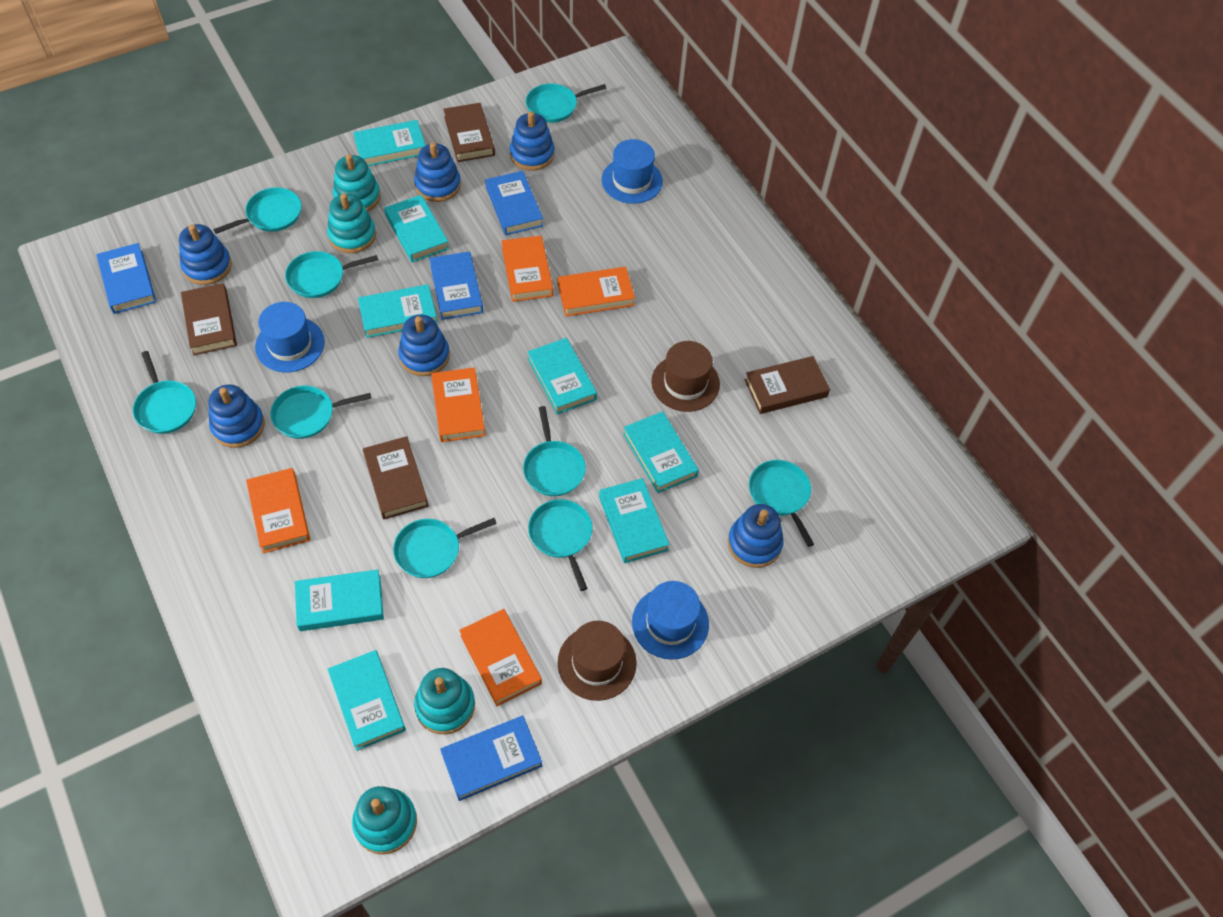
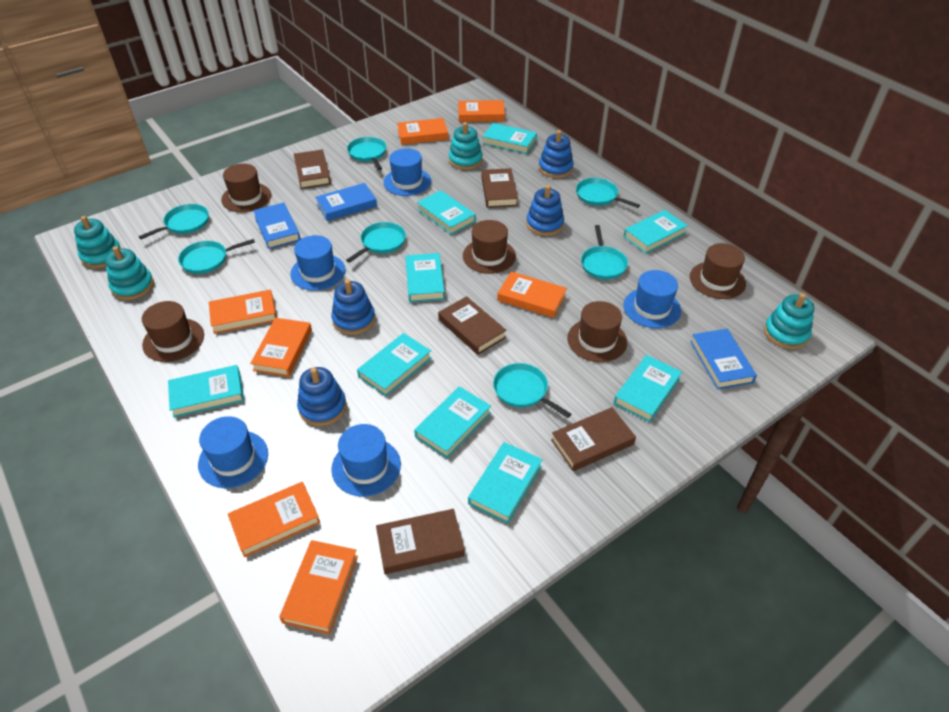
blue book: [97,243,156,314] [429,251,483,320] [440,715,542,801] [486,171,543,235] = 4 -> [253,202,301,249] [315,183,377,221] [690,329,757,390] = 3
blue hat: [255,302,325,372] [601,139,663,204] [632,581,709,660] = 3 -> [198,416,268,488] [290,235,345,291] [331,424,401,497] [383,148,431,196] [623,270,681,328] = 5
blue stacking toy: [179,224,232,285] [209,384,265,448] [398,315,450,376] [414,142,461,202] [510,111,555,171] [728,504,784,568] = 6 -> [297,367,347,426] [331,279,375,335] [526,185,564,236] [539,130,574,178] = 4
brown book: [181,283,237,355] [363,436,429,519] [443,103,495,162] [744,356,830,414] = 4 -> [294,149,331,189] [376,509,465,574] [438,296,507,355] [481,168,518,208] [551,407,636,471] = 5
brown hat: [557,621,637,701] [651,341,720,412] = 2 -> [142,301,204,362] [221,164,271,212] [463,220,516,274] [567,301,627,362] [690,243,746,299] = 5
orange book: [246,468,310,553] [431,367,485,442] [459,609,542,706] [501,236,553,302] [558,267,635,316] = 5 -> [209,290,277,334] [228,482,320,557] [250,318,312,377] [279,540,358,634] [397,118,448,145] [458,100,505,122] [497,271,567,318] = 7
turquoise book: [295,570,384,631] [328,650,406,751] [353,120,426,166] [358,284,438,338] [384,195,449,262] [528,338,597,414] [599,478,669,563] [623,411,699,493] = 8 -> [168,365,244,418] [357,333,431,396] [405,253,445,302] [414,386,491,458] [417,190,476,235] [468,442,543,524] [482,123,537,154] [614,355,682,422] [624,210,688,254] = 9
turquoise pan: [133,351,196,434] [213,187,302,234] [270,386,371,439] [285,251,378,298] [393,518,497,578] [523,406,586,496] [526,83,606,123] [528,499,593,591] [749,460,814,547] = 9 -> [139,204,209,239] [178,239,255,274] [346,222,406,263] [347,137,386,170] [493,363,571,418] [576,178,640,208] [581,225,628,279] = 7

